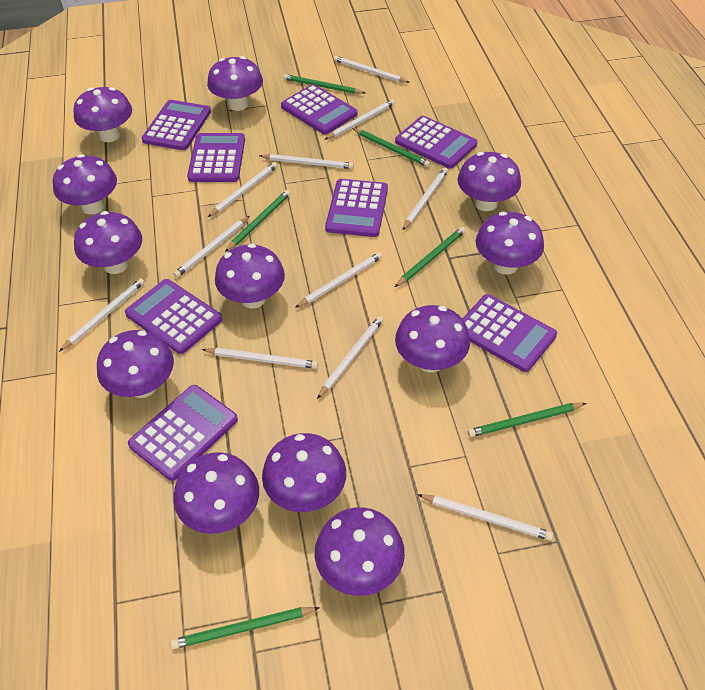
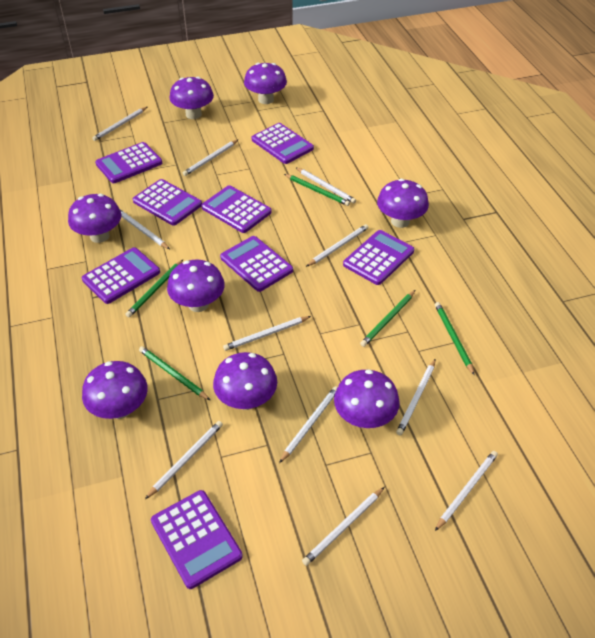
green pencil: [170,607,320,649] [225,190,291,252] [283,74,365,94] [352,128,430,167] [395,227,465,287] [468,403,586,437] = 6 -> [125,260,183,317] [139,346,210,400] [284,174,350,206] [360,290,416,347] [435,302,474,375] = 5
purple mushroom: [53,154,117,214] [73,87,132,142] [74,211,142,274] [97,330,174,398] [173,452,259,534] [207,56,263,111] [215,244,285,308] [262,433,346,512] [315,507,405,596] [395,305,470,372] [458,152,521,211] [476,212,544,275] = 12 -> [68,194,122,243] [82,361,148,419] [167,260,225,312] [169,77,214,119] [213,352,277,410] [244,63,287,104] [334,369,400,428] [377,179,429,228] = 8

